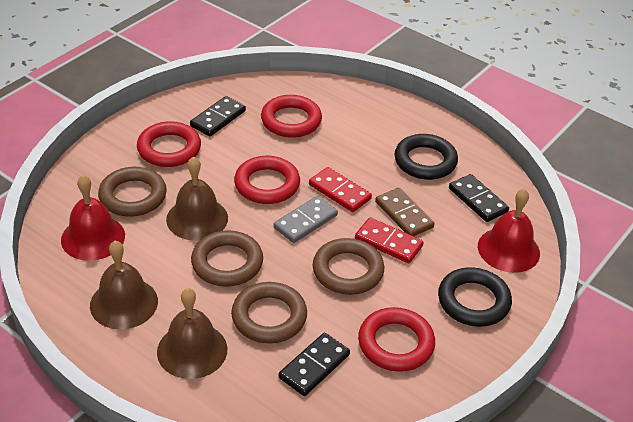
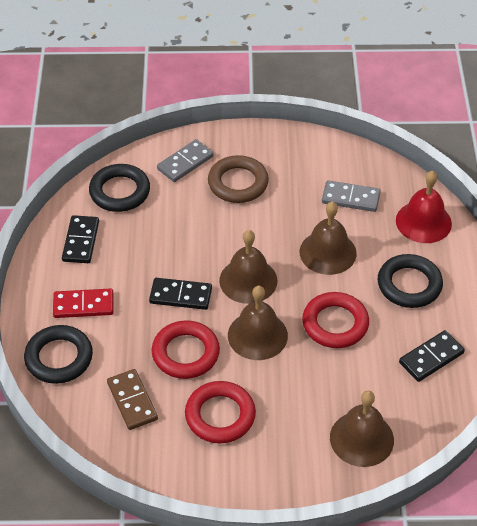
black ring: [394,134,458,180] [438,267,512,327] = 2 -> [24,325,93,384] [89,164,150,212] [378,254,443,308] = 3
brown bell: [90,241,158,330] [157,288,227,379] [166,157,228,241] = 3 -> [219,230,277,304] [228,286,288,360] [300,202,357,275] [330,391,394,467] = 4
brown ring: [98,167,167,217] [191,230,263,287] [231,282,307,344] [313,238,384,295] = 4 -> [208,155,269,203] = 1
grey domino: [273,196,338,243] = 1 -> [157,139,214,182] [322,180,380,212] = 2
red bell: [61,175,125,261] [478,189,540,273] = 2 -> [396,171,452,243] = 1
red domino: [309,167,372,212] [355,217,424,263] = 2 -> [53,288,113,318] = 1
red ring: [137,121,201,167] [234,156,300,204] [261,95,322,138] [358,307,435,372] = 4 -> [152,320,220,379] [185,381,256,443] [302,292,369,348] = 3

